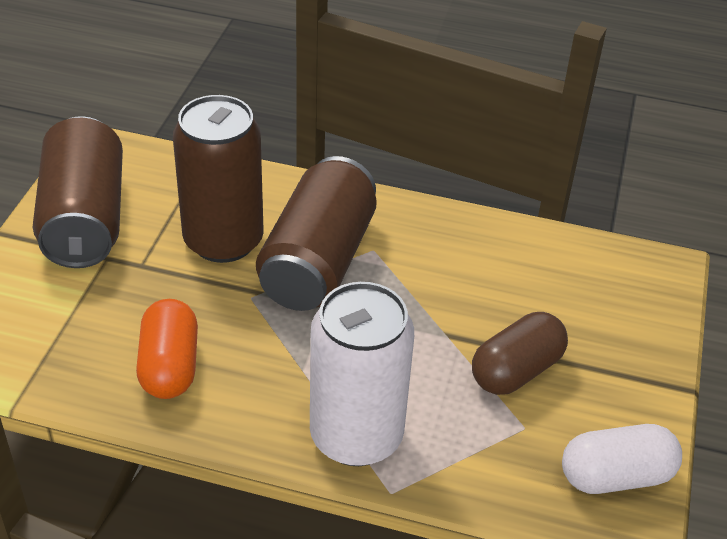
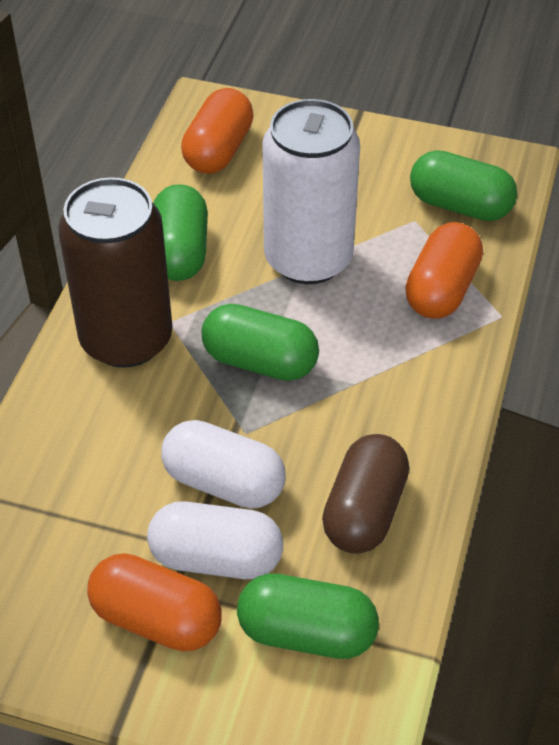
brown can: [33,116,123,268] [173,95,264,263] [256,156,377,311] = 3 -> [58,177,173,368] = 1
green capsule: none = 0 -> [153,184,208,281] [201,304,319,381] [237,574,379,659] [410,150,517,221] = 4
orange capsule: [136,299,198,399] = 1 -> [87,553,222,652] [181,88,254,174] [405,222,483,319] = 3
white capsule: [562,424,682,494] = 1 -> [147,501,283,579] [161,420,286,509] = 2

